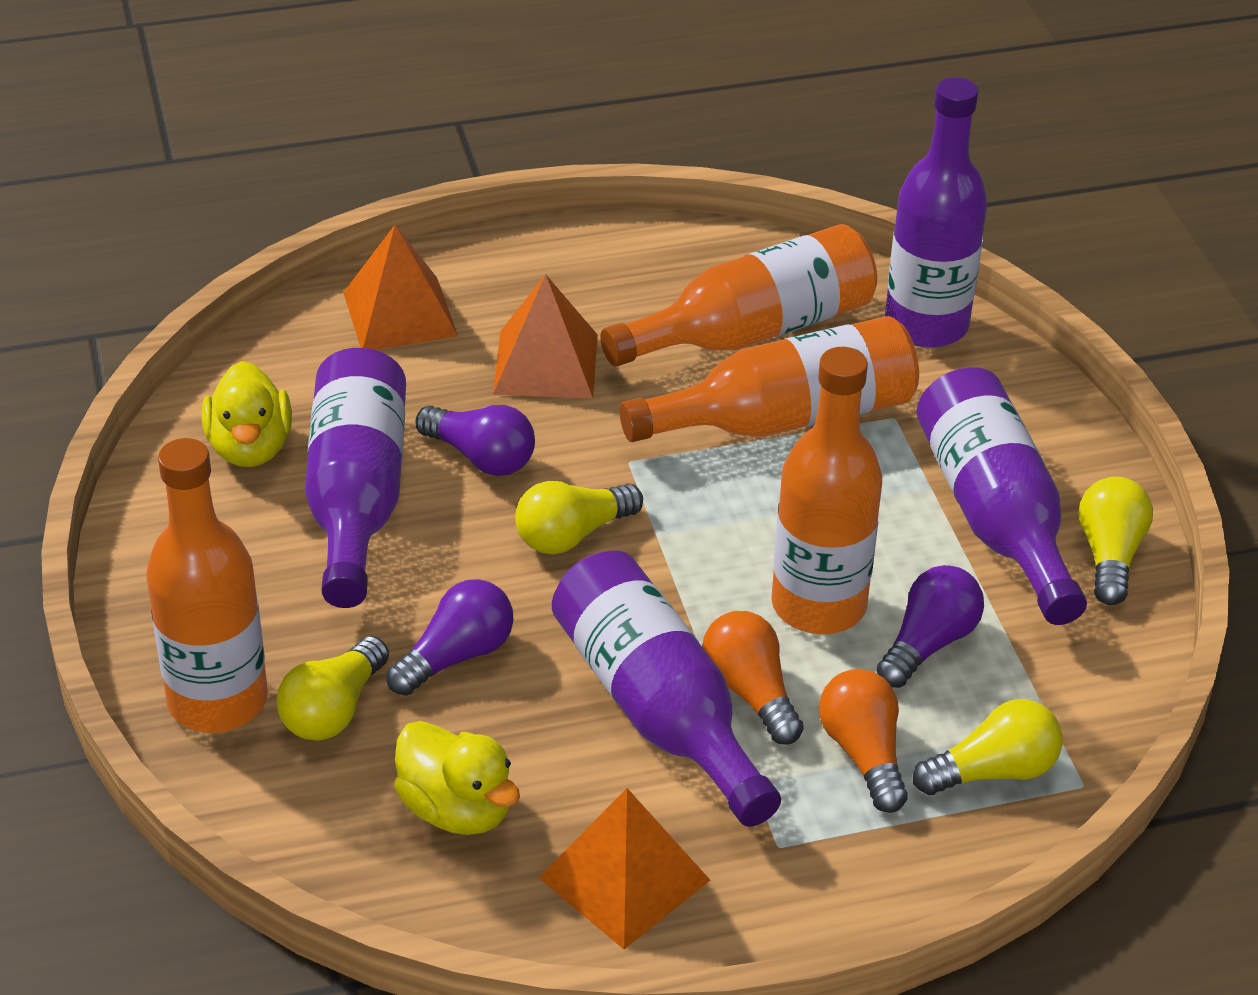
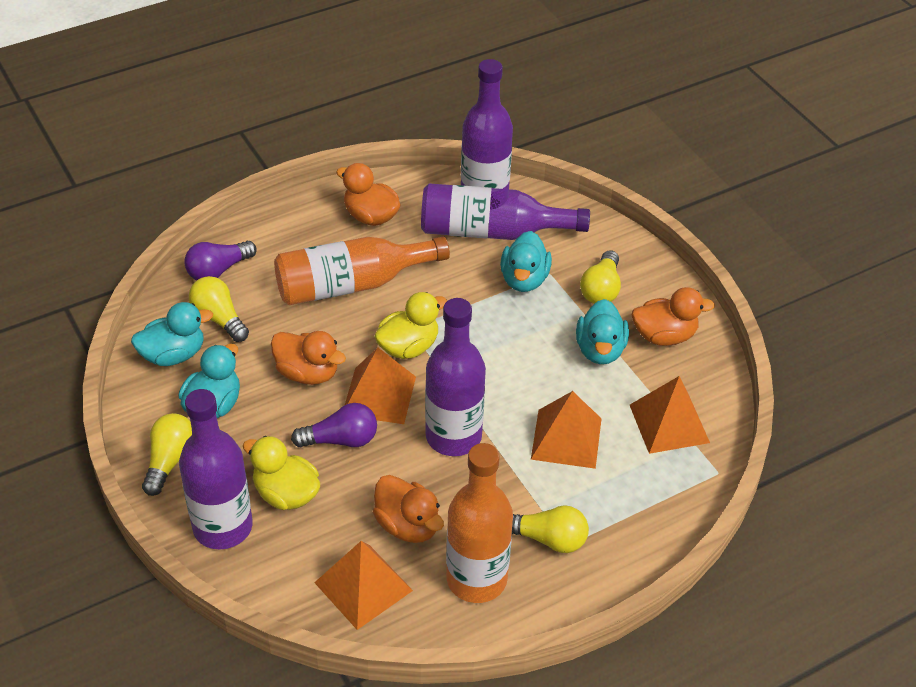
orange bottle: [146,438,268,733] [600,224,877,367] [619,316,919,442] [771,347,882,634] = 4 -> [274,236,450,305] [446,443,513,603] = 2
orange duck: none = 0 -> [271,331,346,385] [336,163,400,226] [373,475,444,543] [632,287,715,346] = 4
orange light bulb: [702,611,803,745] [819,669,908,813] = 2 -> none = 0
orange pyramid: [343,225,458,350] [493,274,598,399] [538,788,710,949] = 3 -> [314,541,413,630] [345,347,416,424] [531,391,602,469] [630,376,710,454] = 4
purple light bulb: [386,579,513,696] [416,405,535,476] [876,565,984,688] = 3 -> [184,241,257,280] [291,403,377,447] = 2
turquoise duck: none = 0 -> [131,302,213,366] [178,344,240,418] [500,231,552,292] [576,299,629,364] = 4

